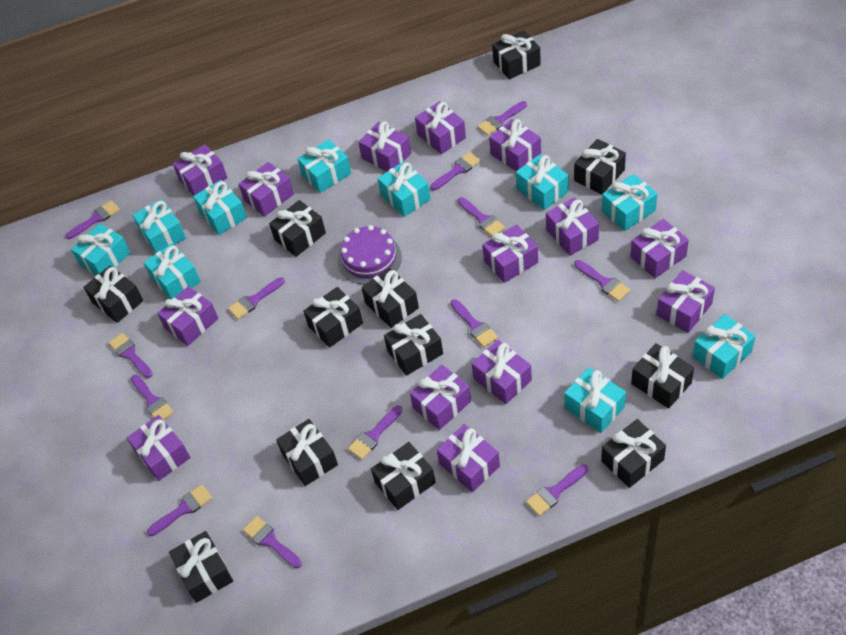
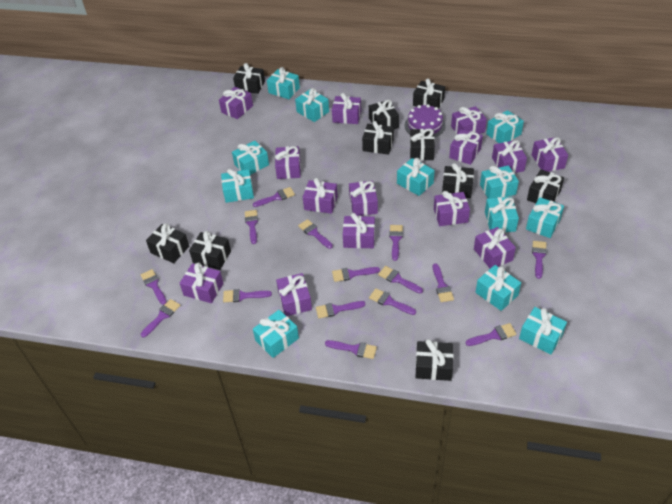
black gift: [83,265,143,323] [169,531,233,603] [269,200,326,257] [276,419,338,486] [303,287,363,348] [361,268,419,328] [371,442,436,510] [384,314,443,376] [492,30,541,79] [574,139,626,195] [601,419,666,488] [631,343,694,408] = 12 -> [146,223,189,263] [189,231,231,270] [233,63,265,94] [362,121,394,155] [369,100,399,129] [410,129,435,161] [413,78,445,109] [415,339,454,381] [442,163,474,198] [527,169,564,203] = 10
purple brush: [65,200,120,239] [108,333,153,378] [130,375,174,420] [147,484,212,536] [228,277,285,319] [243,516,302,569] [348,405,403,460] [430,152,481,191] [451,299,498,347] [458,197,505,237] [477,101,527,136] [526,464,588,516] [574,260,630,302] = 13 -> [141,269,167,305] [141,299,181,337] [223,289,272,302] [245,210,258,244] [253,187,295,207] [298,219,333,249] [316,301,365,318] [325,340,377,359] [332,267,380,282] [369,288,416,315] [378,266,423,293] [389,225,403,261] [433,263,454,302] [465,323,516,346] [532,241,547,279] = 15
turquoise gift: [71,223,131,275] [132,199,186,253] [143,244,201,299] [193,180,247,235] [298,139,351,193] [377,161,431,217] [516,154,569,210] [564,367,626,433] [602,174,657,231] [692,314,755,379] = 10 -> [221,169,254,203] [232,141,269,175] [253,310,299,358] [267,67,300,99] [295,88,329,122] [397,158,435,196] [475,265,521,311] [480,165,519,199] [485,197,519,233] [486,110,524,143] [519,307,567,354] [526,197,564,238] = 12

